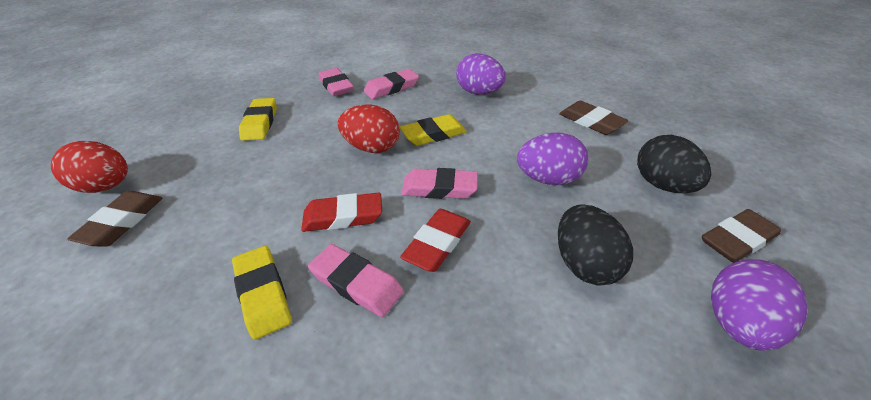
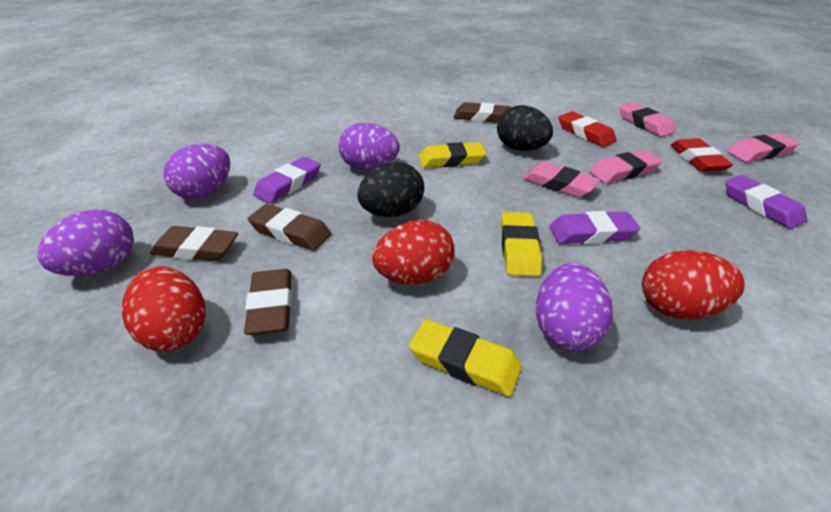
brown eraser: [67,191,163,247] [559,101,628,135] [702,209,781,263] = 3 -> [150,226,238,261] [244,269,292,335] [248,204,331,251] [453,102,511,123] = 4
purple egg: [456,53,506,95] [517,132,588,185] [711,259,808,351] = 3 -> [37,209,134,276] [164,144,230,199] [339,123,400,170] [536,263,613,351] = 4
purple eraser: none = 0 -> [253,157,321,204] [549,211,640,244] [725,175,807,229] = 3
red egg: [51,141,128,193] [338,104,400,153] = 2 -> [122,266,205,351] [372,220,455,284] [642,250,745,319] = 3

